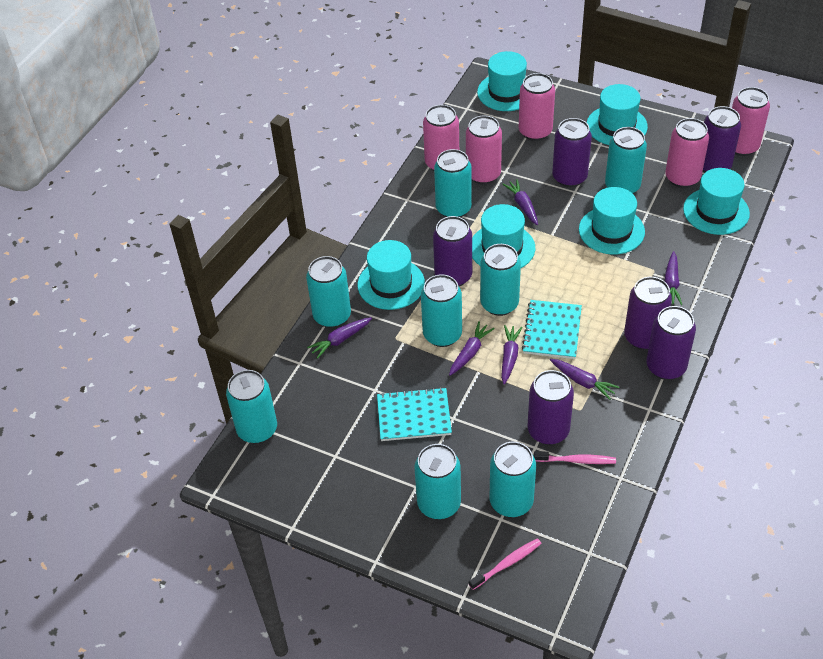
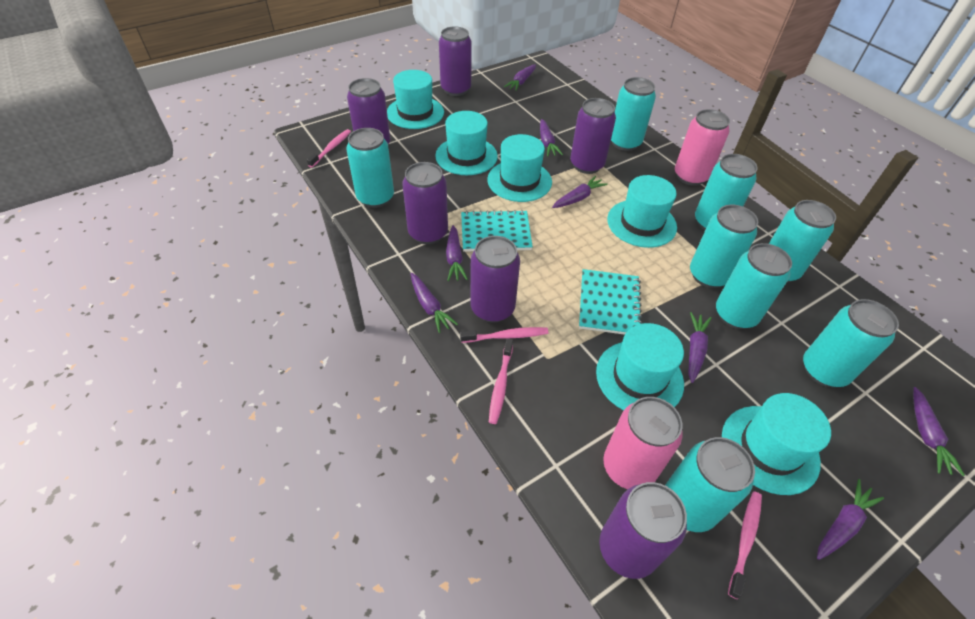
pink can: [423,105,459,171] [466,116,502,184] [519,73,555,141] [665,118,709,188] [732,87,770,156] = 5 -> [603,397,683,489] [675,109,730,186] = 2
pink toothbrush: [469,538,542,590] [534,451,616,464] = 2 -> [307,129,351,168] [460,327,548,343] [489,338,513,424] [728,491,762,599] = 4
purple carrot: [307,317,372,359] [449,321,495,376] [501,325,523,384] [502,179,538,225] [550,359,619,400] [665,251,682,305] = 6 -> [410,273,458,333] [446,225,468,281] [504,64,536,91] [540,119,563,157] [552,176,608,208] [688,312,712,383] [817,479,884,560] [913,387,965,476] = 8

